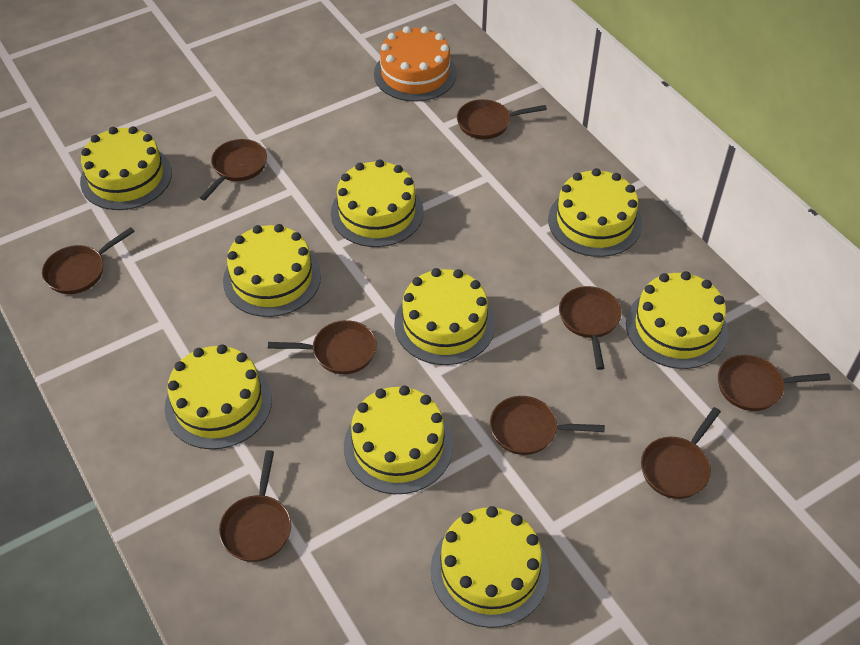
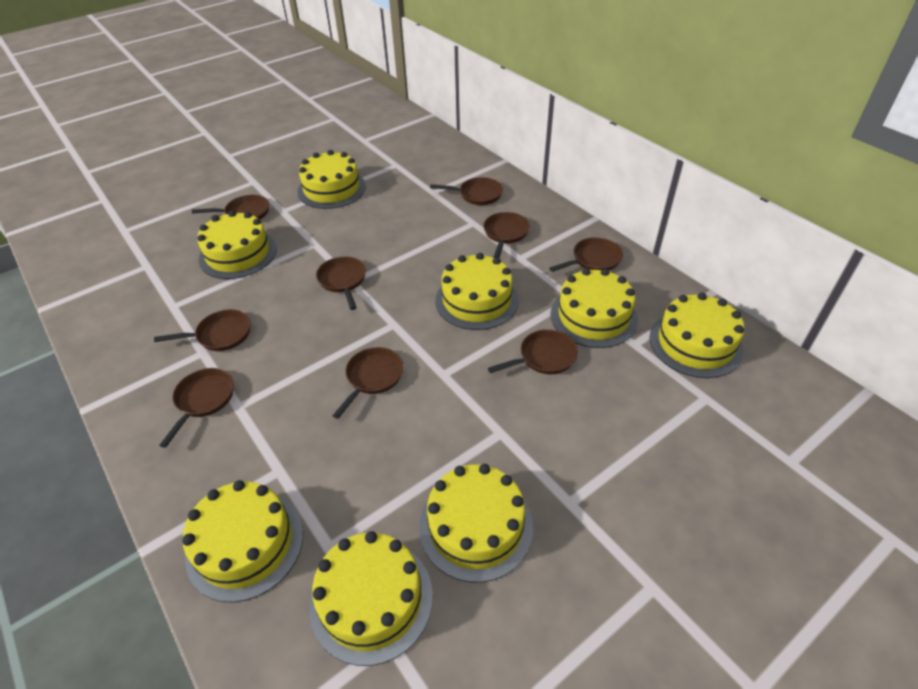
orange cake: [374,26,457,102] = 1 -> none = 0
yellow cake: [80,126,172,210] [165,344,272,449] [223,224,321,317] [331,159,424,247] [344,386,453,494] [394,268,495,365] [431,506,549,628] [548,168,642,257] [626,271,728,369] = 9 -> [182,480,303,603] [197,211,277,279] [298,150,366,209] [309,531,433,666] [419,464,533,583] [435,253,519,330] [550,268,638,348] [649,293,744,378] = 8

